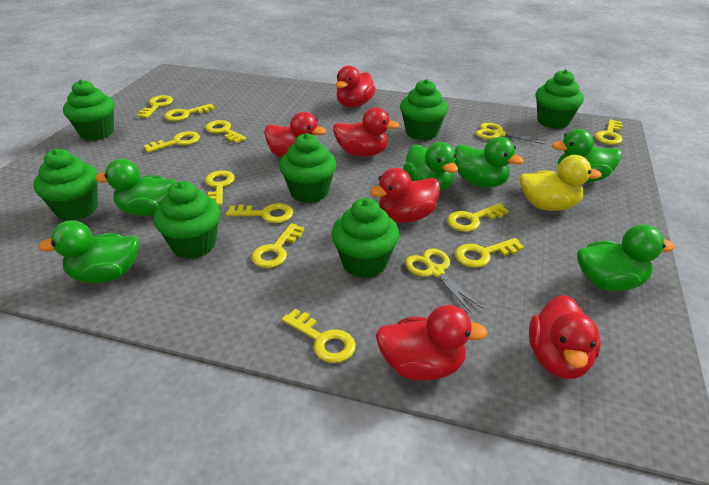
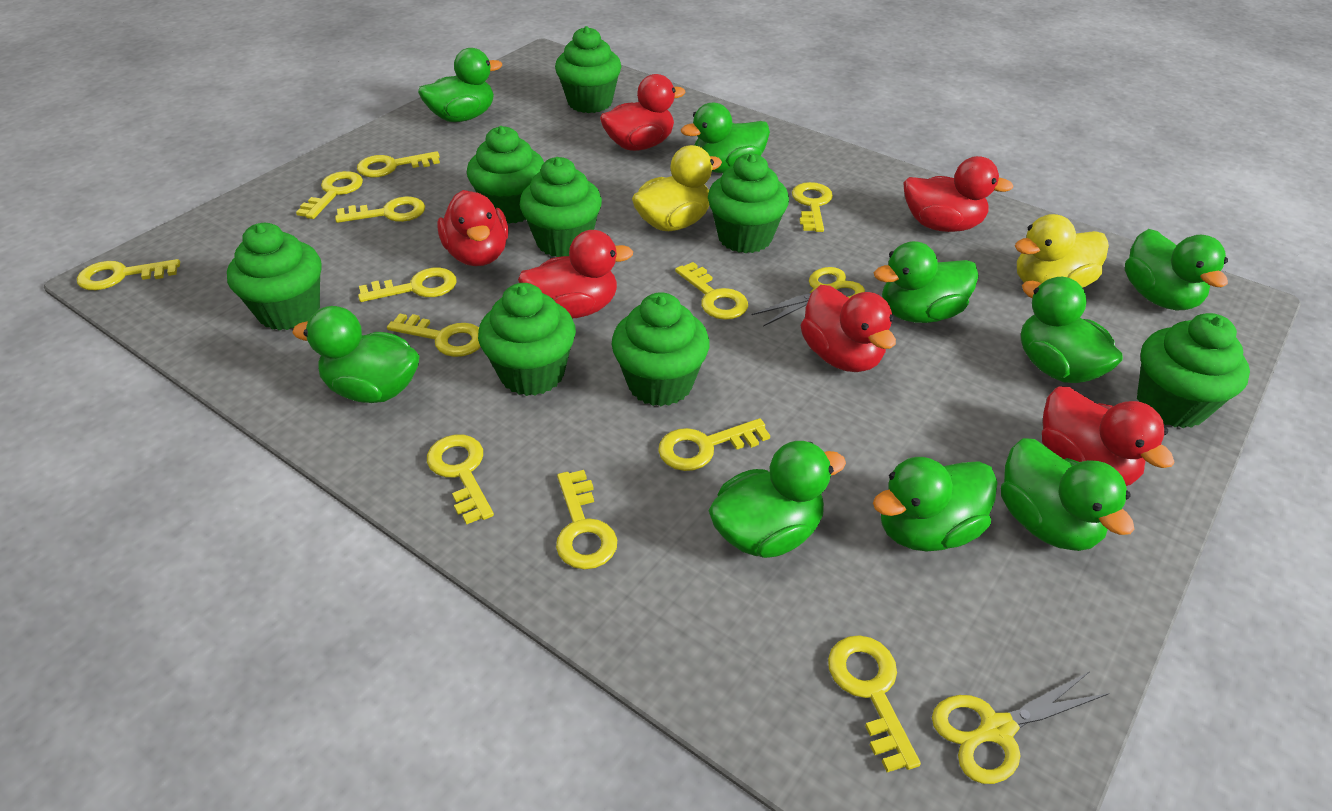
green cupcake: [33,149,98,221] [63,79,114,141] [154,181,220,259] [279,133,336,203] [331,198,399,278] [400,79,448,140] [536,69,584,129] = 7 -> [227,223,322,330] [467,126,544,224] [478,283,576,396] [520,157,602,257] [555,26,621,113] [612,292,710,406] [708,153,789,253] [1137,313,1250,428] = 8
green duck: [38,220,139,283] [95,159,176,216] [403,142,458,192] [454,137,524,187] [552,129,622,182] [577,224,675,291] = 6 -> [292,306,420,403] [418,48,502,122] [681,103,770,173] [708,441,846,558] [873,457,997,551] [874,241,979,323] [1001,438,1134,551] [1021,277,1123,383] [1125,229,1228,310] = 9
yellow duck: [520,155,602,211] = 1 -> [632,145,722,231] [1015,214,1109,288] = 2
yellow key: [137,95,173,118] [144,131,200,153] [164,104,215,121] [205,120,246,143] [205,171,235,206] [226,203,293,223] [251,223,304,268] [282,309,356,363] [447,203,509,232] [455,238,524,268] [595,119,623,145] = 11 -> [77,259,180,290] [296,171,363,219] [335,197,425,223] [357,151,440,177] [358,268,457,302] [387,313,480,357] [427,435,494,525] [556,470,617,570] [658,418,770,471] [675,262,748,320] [792,182,833,232] [828,635,921,772] = 12

